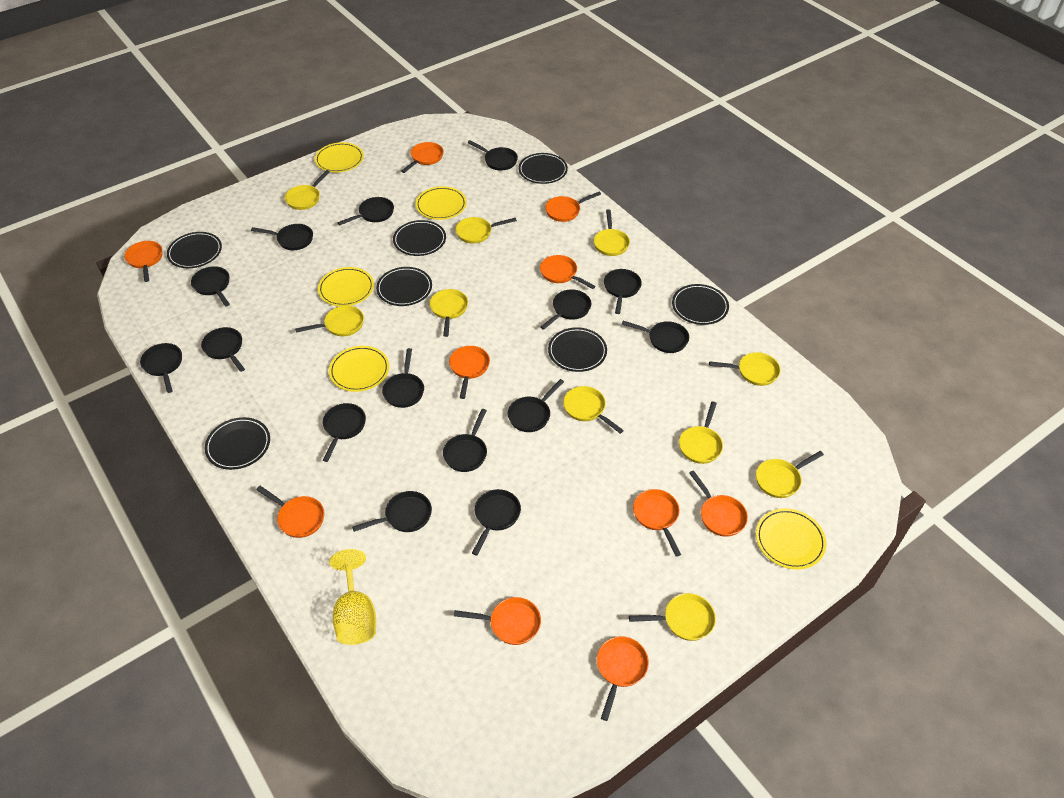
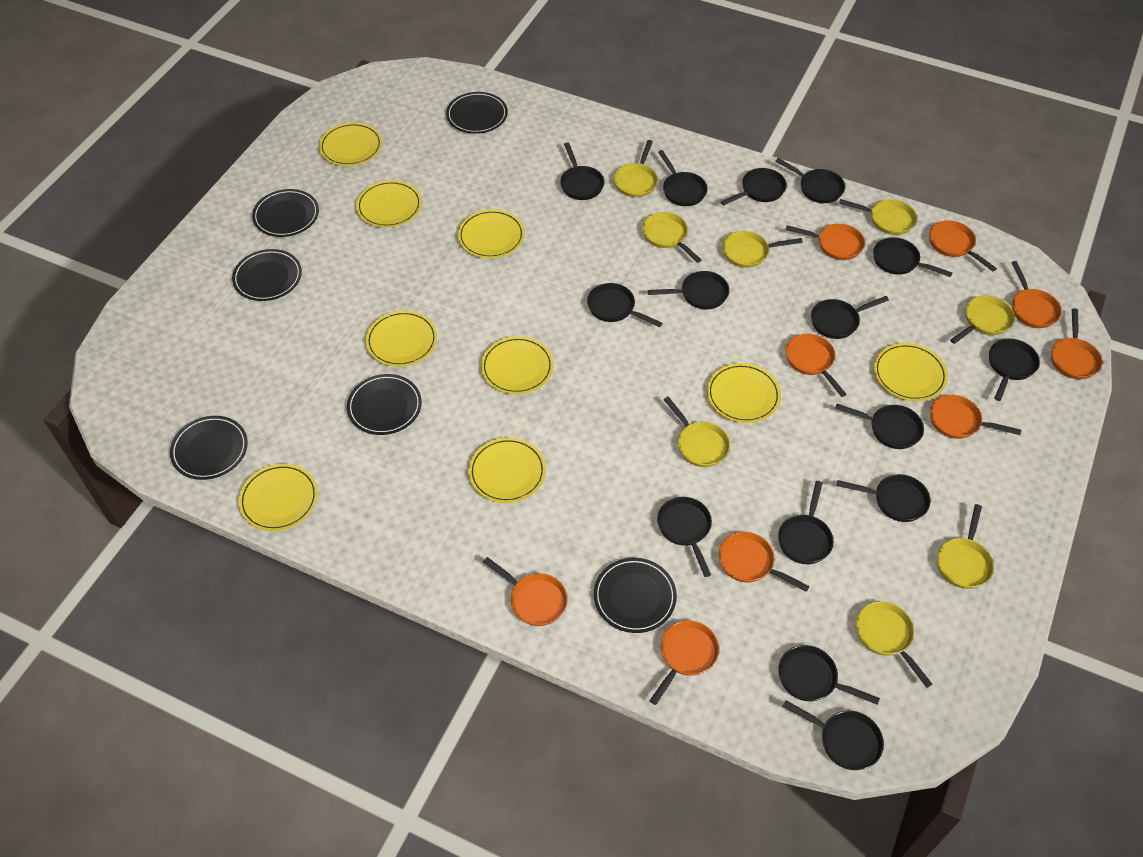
black plate: [167,232,222,268] [205,417,270,470] [376,267,432,306] [393,220,446,256] [518,153,568,184] [548,327,607,372] [672,284,729,325] = 7 -> [170,416,248,480] [232,249,302,301] [252,189,319,237] [347,374,422,435] [446,92,508,134] [594,558,677,633] = 6
orange pan: [124,241,162,282] [256,486,324,538] [401,142,444,173] [449,346,490,399] [454,597,541,645] [540,255,596,289] [545,192,601,222] [597,636,649,721] [633,489,681,557] [689,470,748,537] = 10 -> [483,557,567,626] [650,621,719,705] [719,532,810,592] [786,224,865,260] [786,334,846,397] [929,221,997,272] [930,395,1021,439] [1011,261,1061,328] [1051,308,1102,379] = 9
yellow goblet: [329,549,376,645] = 1 -> none = 0
yellow pan: [285,170,330,210] [295,306,364,336] [430,289,468,337] [456,217,517,243] [563,386,624,434] [594,209,630,256] [629,593,716,641] [679,401,723,464] [709,352,780,386] [756,451,824,498] = 10 -> [614,140,658,197] [642,212,701,263] [664,397,730,467] [723,231,803,268] [839,199,917,235] [856,601,932,688] [937,504,994,589] [950,296,1015,344] = 8
yellow plate: [315,142,364,173] [318,267,374,306] [329,346,389,392] [415,186,467,220] [756,508,826,570] = 5 -> [238,464,318,531] [319,122,382,166] [356,180,422,228] [366,311,437,367] [458,209,525,259] [469,437,546,503] [481,336,554,394] [707,363,781,423] [874,343,948,402] = 9

